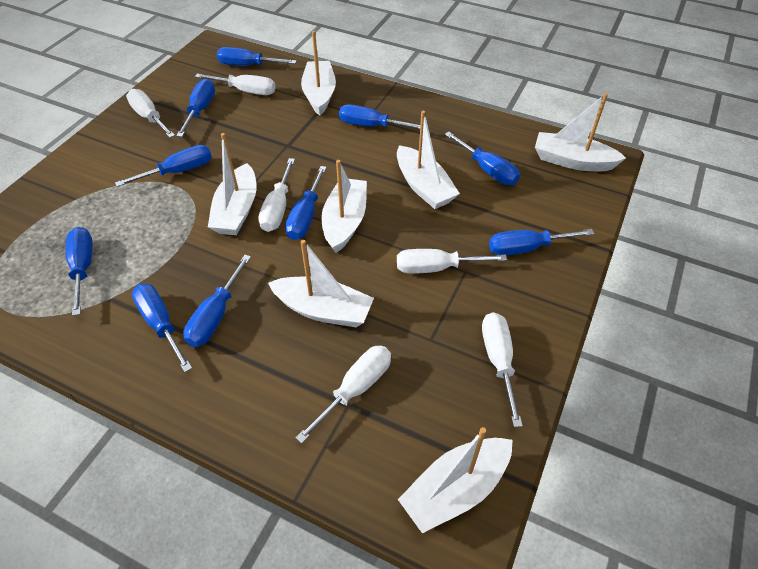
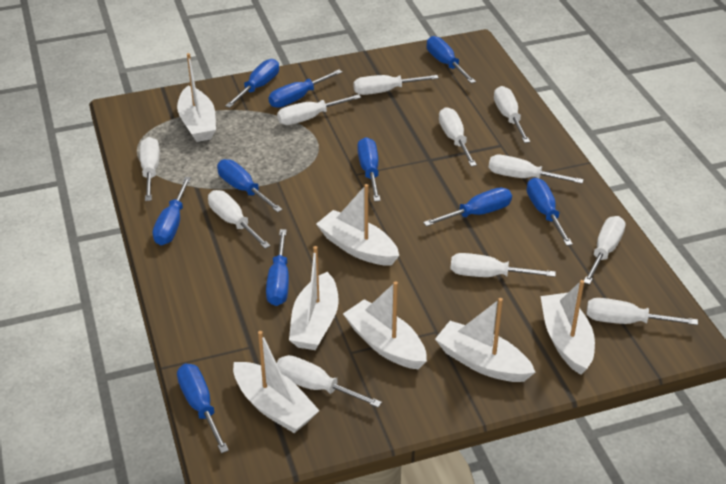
white screwdriver: [126,89,175,138] [195,74,276,95] [258,158,295,232] [295,346,391,444] [397,249,507,274] [482,312,523,427] = 6 -> [140,137,160,201] [208,190,270,249] [277,94,361,125] [277,355,382,408] [353,75,439,95] [439,107,477,167] [450,253,556,277] [489,155,584,184] [494,86,530,143] [584,216,626,285] [586,298,698,325] = 11

